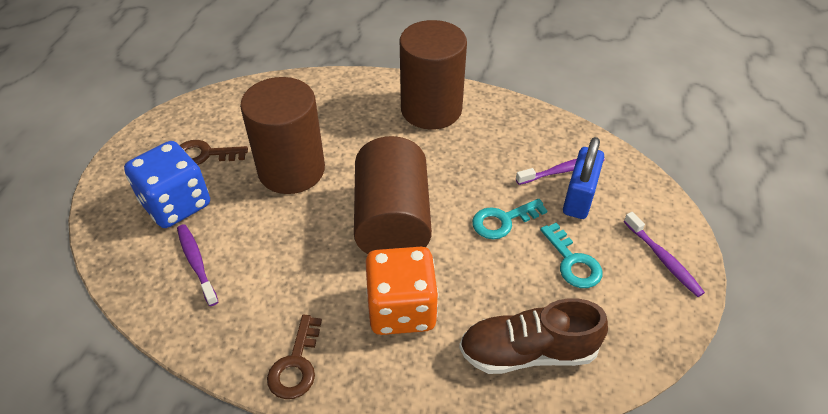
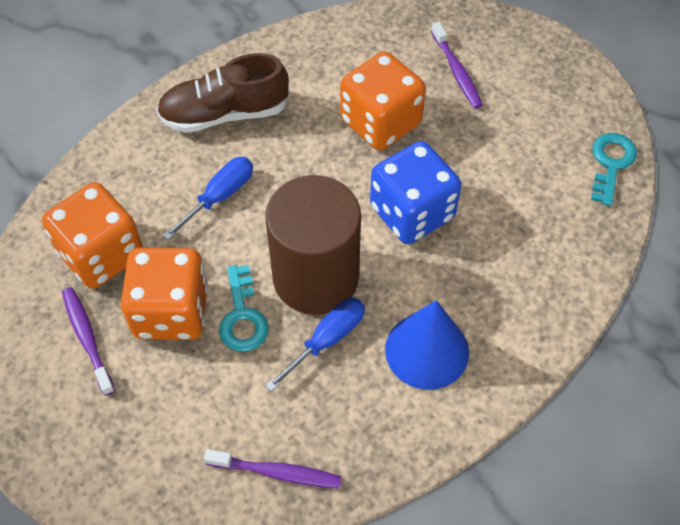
blue cone: none = 0 -> [385,300,469,390] = 1
blue padlock: [563,137,604,219] = 1 -> none = 0
blue screwdriver: none = 0 -> [162,157,253,240] [265,298,365,392] = 2
brown cylinder: [240,77,325,194] [354,136,432,254] [400,20,467,130] = 3 -> [265,175,361,315] = 1
brown key: [179,140,248,165] [267,315,322,399] = 2 -> none = 0
orange dice: [366,247,439,335] = 1 -> [42,182,143,289] [121,248,208,340] [340,51,426,150] = 3

